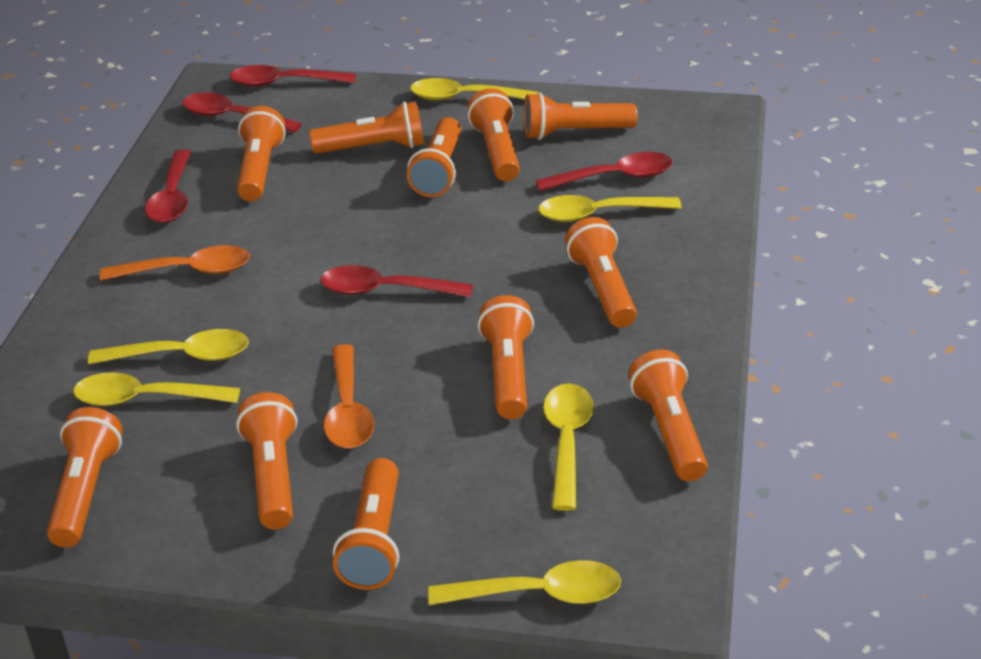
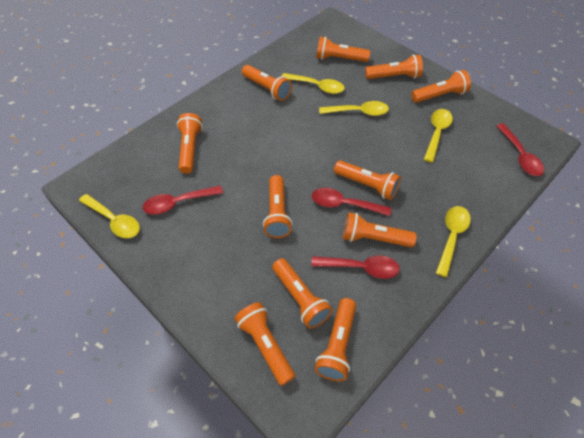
orange spoon: [100,245,250,281] [324,344,374,448] = 2 -> none = 0
red spoon: [145,150,191,223] [183,93,302,133] [230,65,356,87] [321,265,473,298] [536,152,673,191] = 5 -> [143,186,223,214] [311,255,400,279] [312,188,391,216] [497,124,544,176] = 4
yellow spoon: [73,372,240,406] [88,329,249,365] [410,78,538,100] [428,560,621,605] [538,195,682,222] [543,383,594,511] = 6 -> [79,194,140,238] [282,73,345,94] [319,101,389,116] [424,109,453,163] [436,206,471,277] = 5

